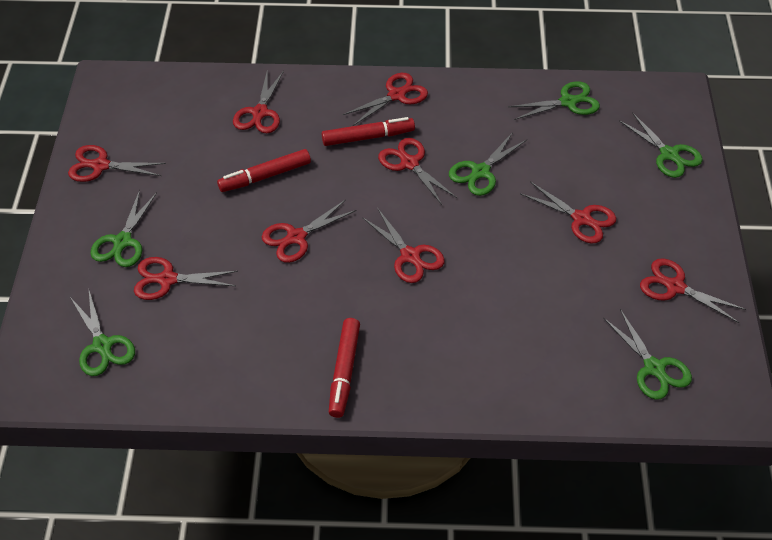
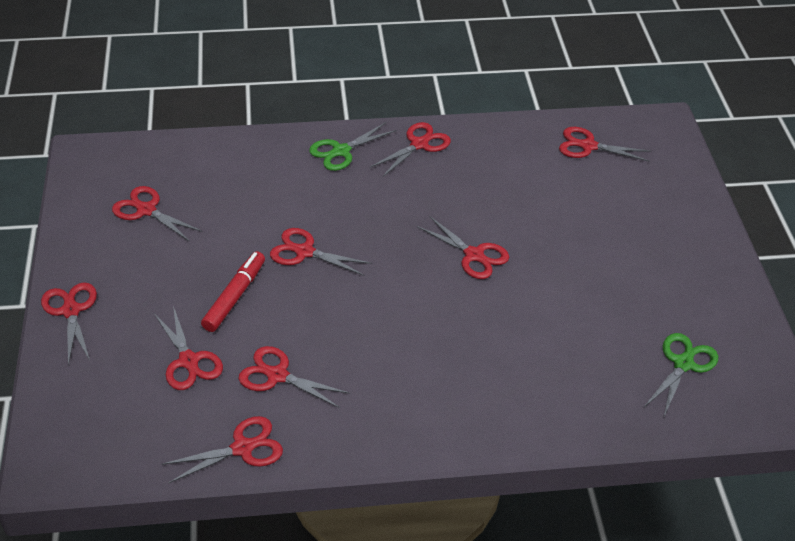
green scissors: [70,291,135,376] [90,190,157,267] [449,132,527,196] [508,81,600,120] [603,309,692,400] [619,112,703,178] = 6 -> [309,122,396,171] [644,333,718,416] = 2
red marker: [217,149,311,192] [322,117,415,146] [329,318,360,418] = 3 -> [201,251,265,332] = 1

